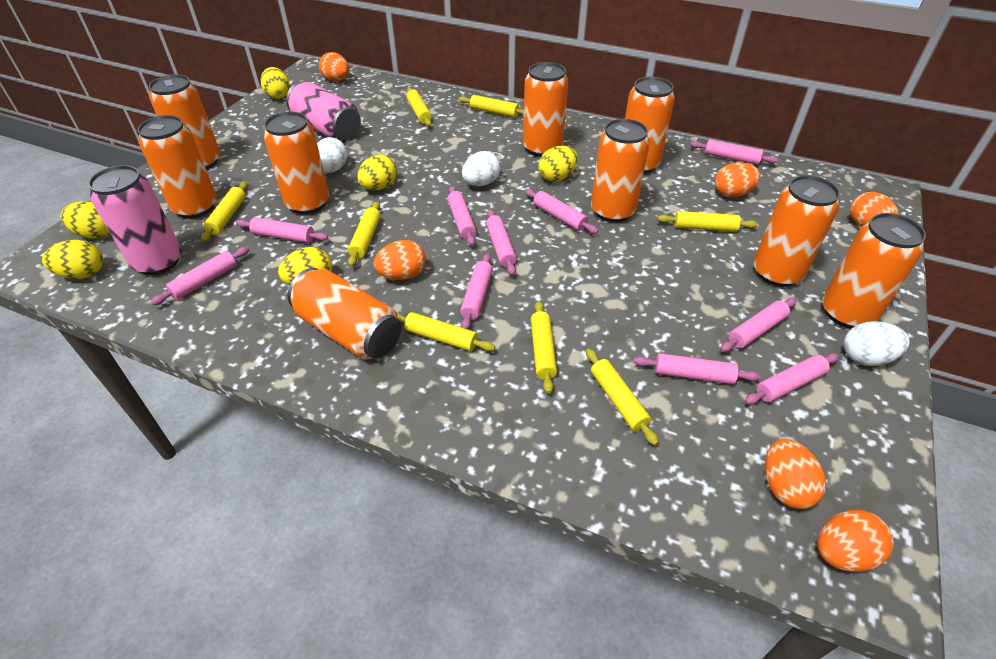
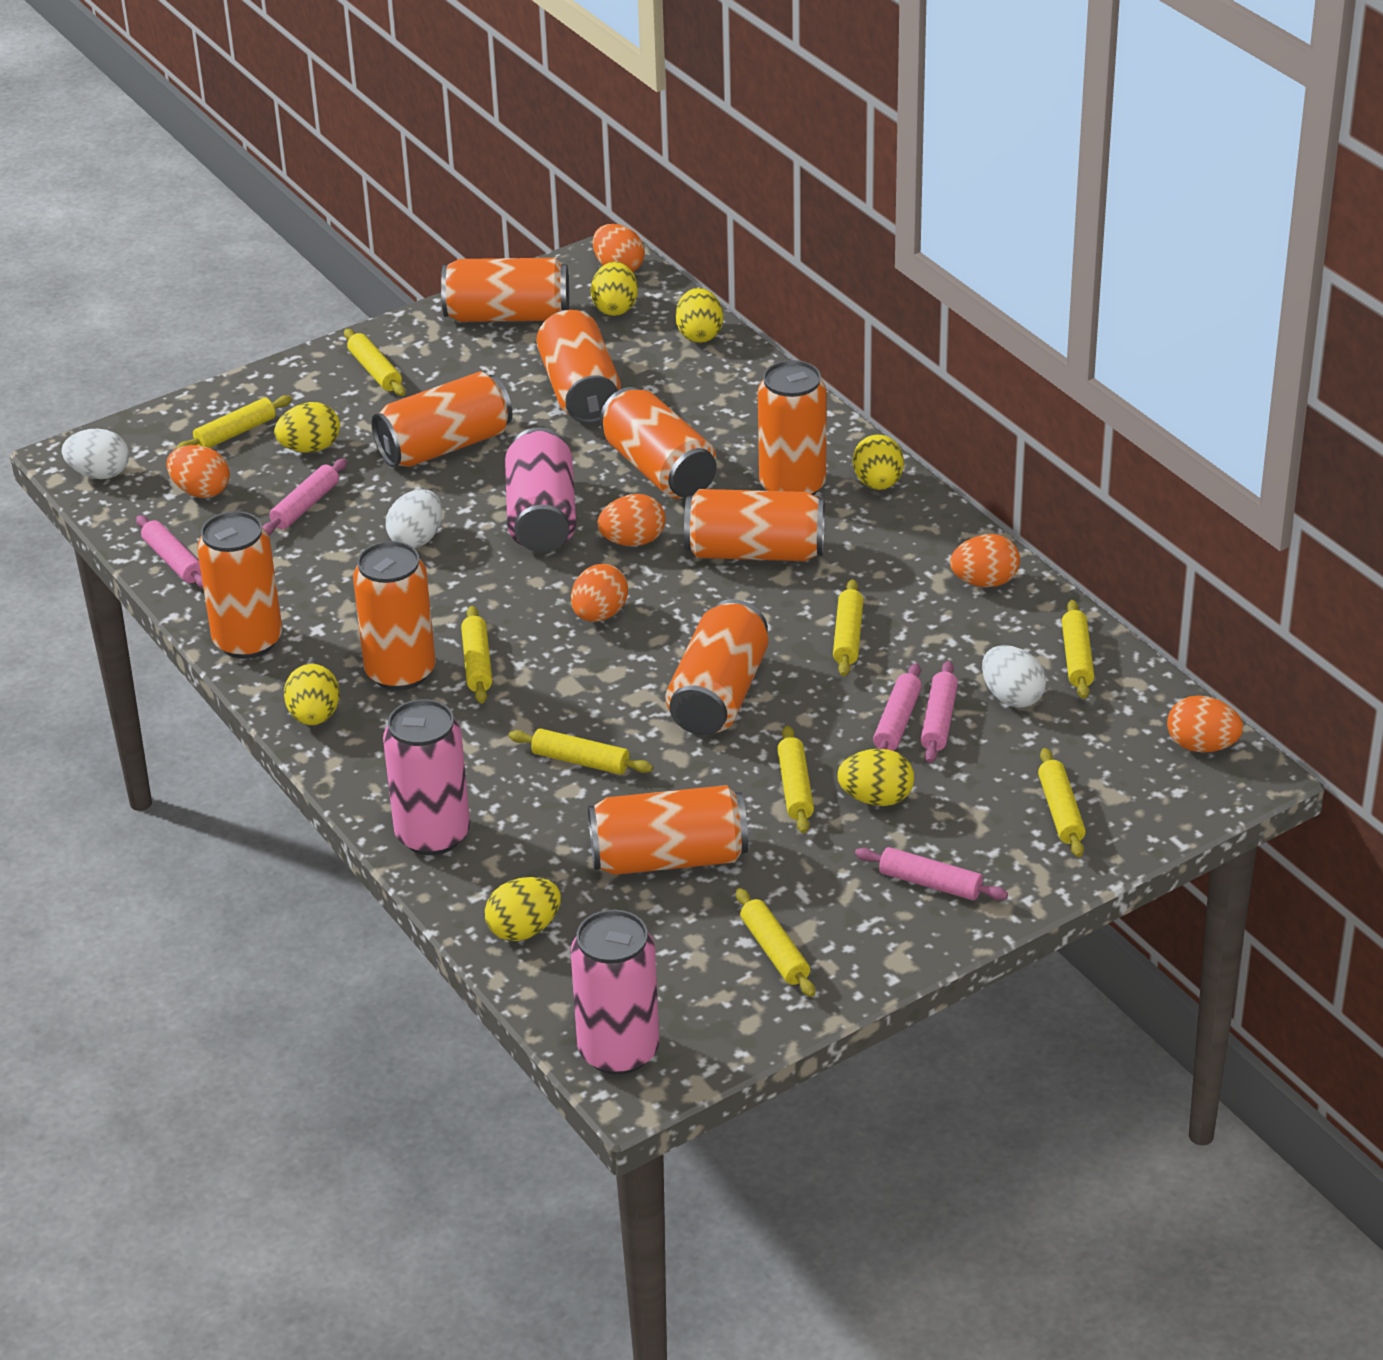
orange can: [137,115,217,218] [149,74,220,170] [263,112,329,214] [287,268,401,360] [523,62,568,157] [591,119,650,222] [625,77,675,174] [754,175,840,287] [822,213,926,328] = 9 -> [197,511,282,659] [353,541,436,690] [371,371,512,467] [441,258,569,322] [536,310,621,424] [588,785,748,875] [600,387,717,499] [665,599,768,735] [684,489,825,561] [758,360,826,495] = 10
pink can: [88,165,181,275] [286,82,361,142] = 2 -> [383,699,470,855] [505,427,576,552] [571,910,659,1075] = 3
pink rolling pin: [151,247,249,305] [236,217,328,243] [448,186,476,246] [460,253,493,329] [486,209,517,275] [525,189,599,234] [633,353,760,384] [690,140,779,165] [720,298,797,352] [744,353,839,404] = 10 -> [136,515,204,589] [263,458,347,535] [855,847,1008,900] [873,663,922,751] [921,661,958,763] = 5
yellow egg: [42,240,103,279] [61,201,110,239] [260,67,290,99] [278,247,332,285] [357,154,397,190] [538,146,577,182] = 6 -> [274,402,340,453] [284,664,340,725] [485,877,561,941] [591,262,638,316] [676,288,723,343] [837,749,914,806] [853,434,904,490] = 7
yellow rolling pin: [201,182,247,242] [348,201,381,266] [397,312,495,351] [406,88,432,126] [459,95,524,117] [531,301,557,394] [586,348,659,446] [657,211,758,232] = 8 -> [176,395,292,449] [344,329,405,396] [461,606,492,703] [509,729,653,775] [736,888,815,997] [777,725,814,833] [833,579,863,676] [1038,748,1086,857] [1062,600,1094,699] = 9

